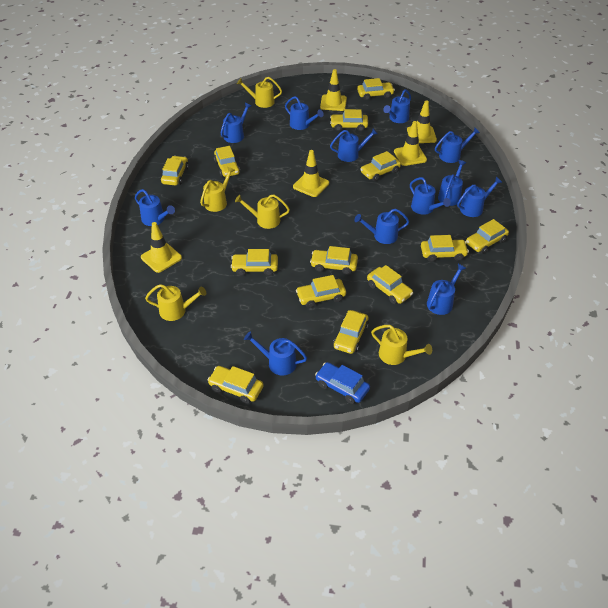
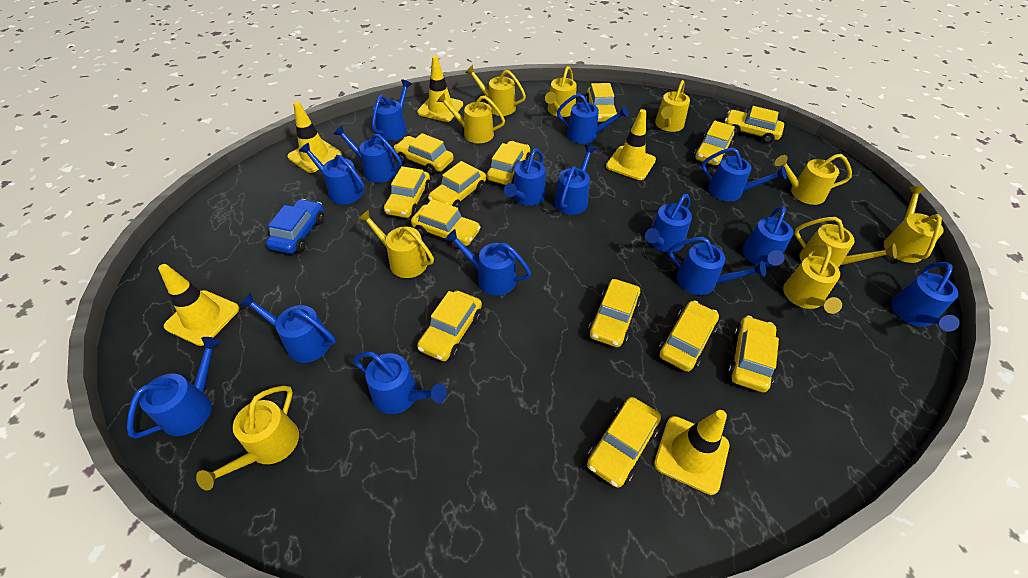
blue watering can: [135,189,175,226] [221,103,251,143] [244,331,307,376] [285,96,324,130] [330,128,378,162] [355,209,409,244] [383,89,411,123] [410,177,451,215] [427,264,466,315] [435,128,480,163] [438,160,466,206] [457,177,502,217] = 12 -> [127,337,221,438] [239,293,336,363] [299,143,365,204] [334,126,402,183] [353,351,447,414] [372,79,412,141] [445,229,531,295] [504,148,546,206] [554,145,596,215] [557,93,629,144] [645,194,692,252] [668,237,766,295] [702,148,787,201] [743,206,793,267] [891,262,960,332] = 15
yellow watering can: [145,284,206,321] [200,167,235,212] [235,194,290,229] [237,77,282,108] [371,325,432,365] = 5 -> [196,386,299,490] [358,210,434,278] [437,93,505,143] [465,65,526,116] [545,66,577,117] [655,80,690,132] [775,154,852,205] [783,244,842,314] [794,217,897,268] [884,186,944,263] = 10

